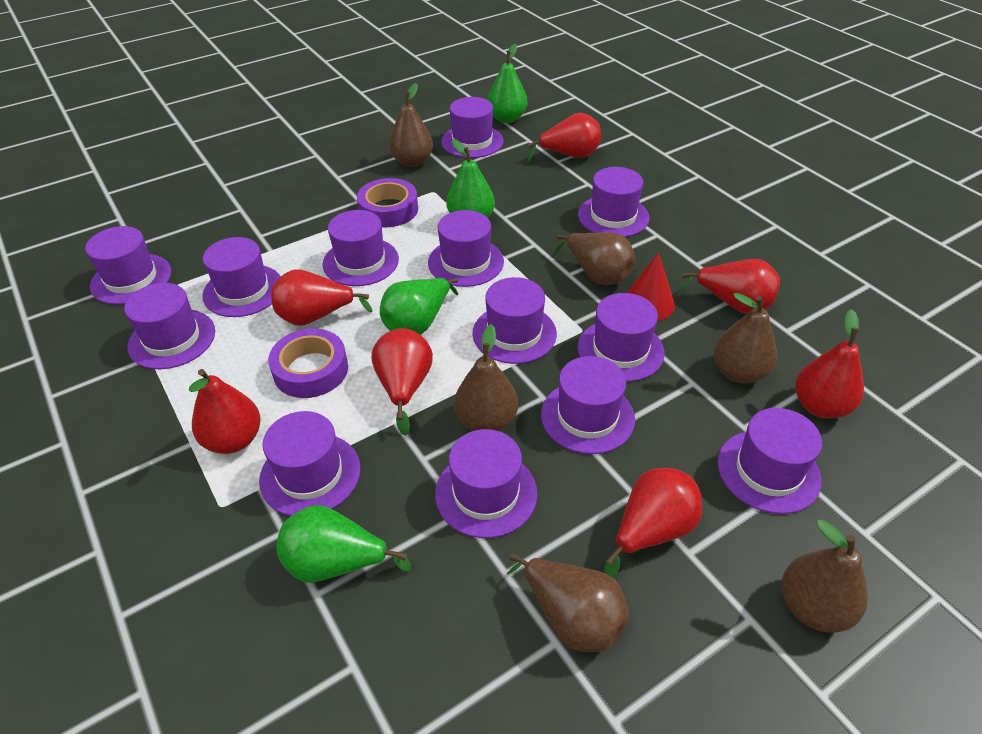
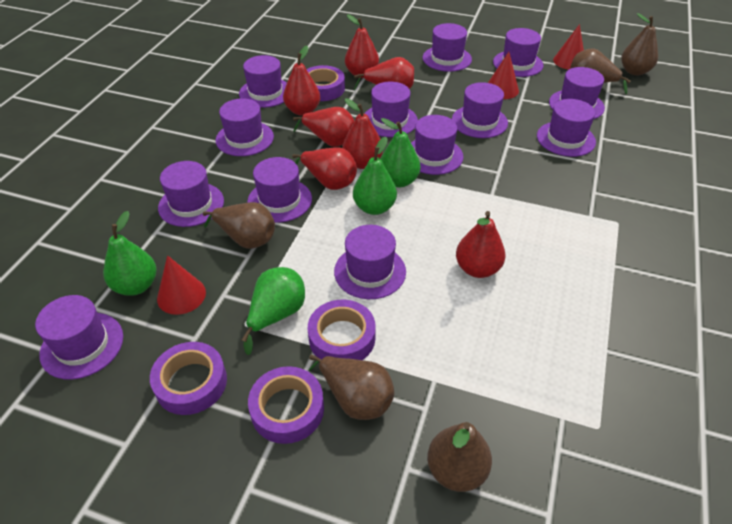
brown pear: [389,83,433,167] [454,324,518,431] [507,553,629,652] [554,233,635,285] [714,293,777,384] [782,519,868,633] = 6 -> [203,202,275,249] [308,354,394,420] [427,422,492,492] [570,48,631,94] [621,13,658,76] = 5
purple tape: [268,328,348,398] [357,178,418,227] = 2 -> [150,342,227,415] [248,366,324,444] [306,65,345,101] [308,300,376,360] = 4
red cone: [626,252,675,321] = 1 -> [157,255,206,315] [488,52,519,99] [553,24,584,70] = 3

